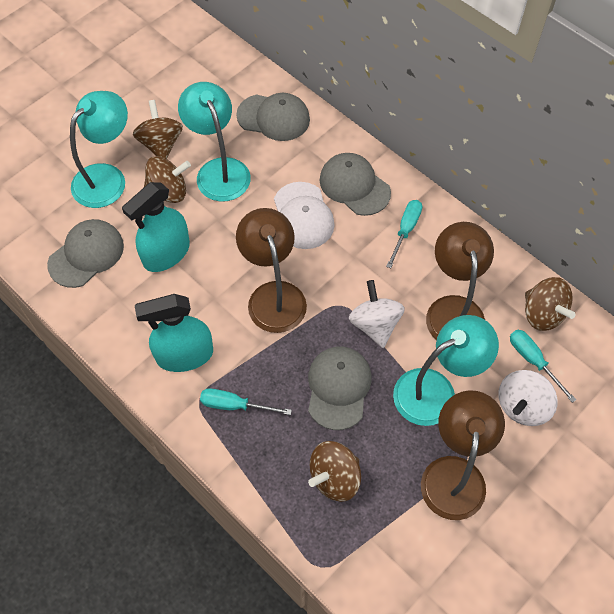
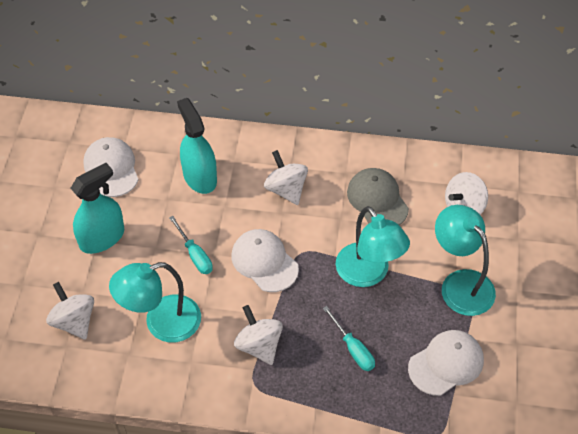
brown lamp: [236,208,307,333] [421,390,505,520] [426,222,494,340] = 3 -> none = 0
brown spinning top: [133,100,183,159] [144,156,191,203] [308,441,361,502] [525,277,576,331] = 4 -> none = 0
grey cap: [47,219,124,288] [236,93,310,141] [308,347,372,430] [319,153,391,216] = 4 -> [347,168,409,225] = 1
turquoise screwdriver: [200,388,292,415] [386,200,422,268] [510,330,576,403] = 3 -> [169,216,213,274] [323,306,375,371] = 2
white cap: [274,182,335,249] = 1 -> [83,137,139,197] [231,229,299,292] [408,330,484,396] = 3
white spinning top: [349,280,405,348] [498,370,557,426] = 2 -> [46,282,94,340] [234,305,283,365] [264,150,308,205] [445,172,488,215] = 4

